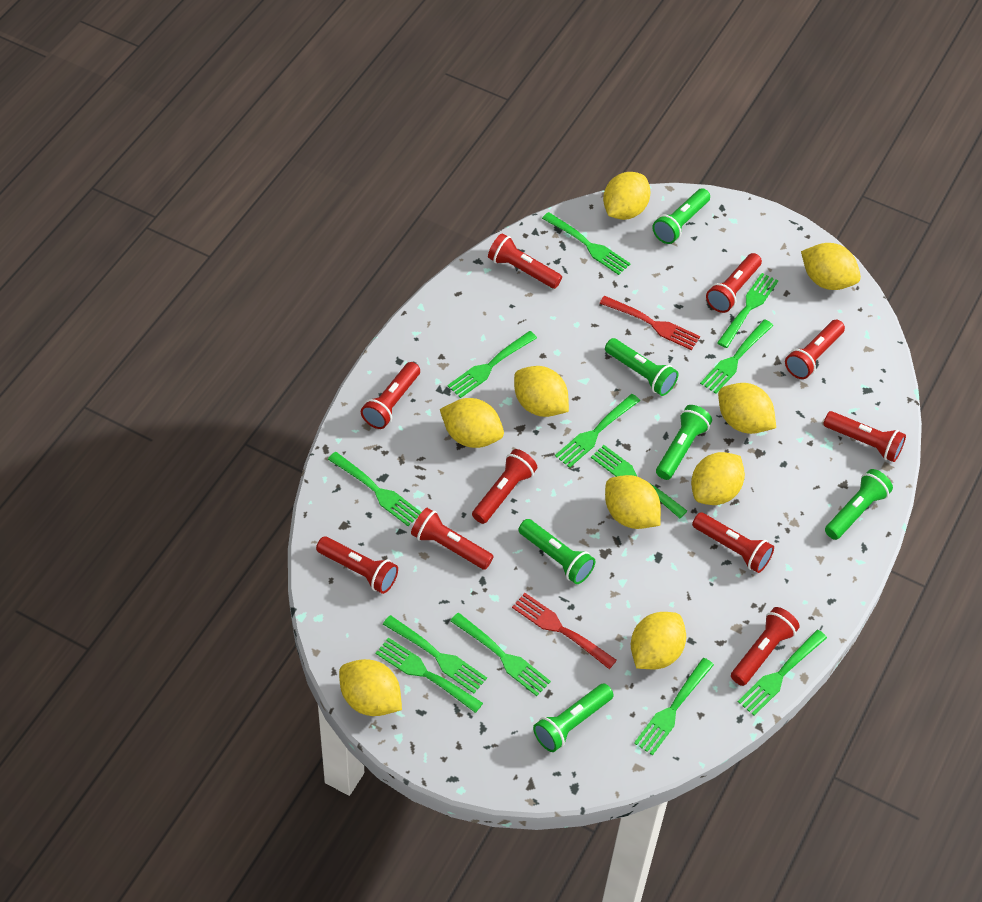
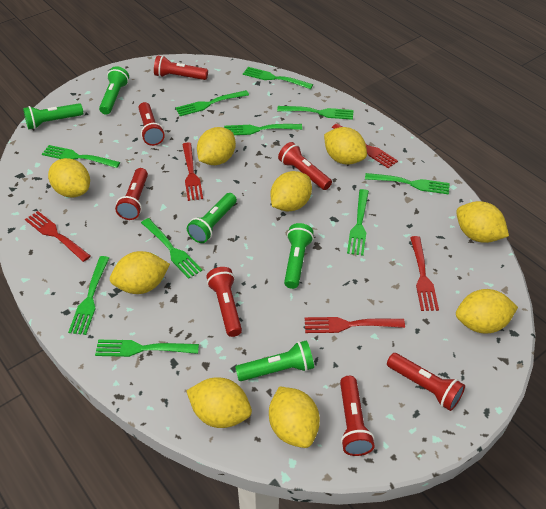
green flashlight: [518,519,595,584] [533,683,613,752] [605,338,678,396] [652,188,710,244] [656,405,712,480] [825,469,893,540] = 6 -> [23,103,83,129] [99,66,129,115] [187,193,237,243] [235,340,314,381] [284,223,314,289] = 5
green fork: [328,452,421,526] [376,638,483,713] [383,615,487,693] [447,331,537,398] [450,613,551,696] [542,212,631,275] [555,394,640,468] [591,445,687,518] [634,658,714,756] [700,319,773,394] [717,273,778,348] [738,630,827,716] = 12 -> [42,145,120,168] [68,256,109,335] [95,340,199,357] [141,218,202,279] [176,90,249,116] [224,124,302,135] [243,67,313,89] [277,106,354,120] [347,189,369,256] [365,173,450,194] = 10
red flashlight: [316,536,398,594] [361,362,420,429] [411,508,494,570] [472,449,537,524] [488,233,562,289] [692,512,774,573] [706,253,762,313] [731,607,800,686] [785,320,845,379] [823,411,906,462] = 10 -> [115,168,148,220] [138,102,165,146] [154,55,208,80] [206,267,242,337] [278,142,332,190] [340,376,375,456] [387,353,465,411] = 7
red fork: [512,593,617,669] [599,296,700,350] = 2 -> [25,211,91,262] [182,142,203,201] [305,317,405,333] [332,124,398,168] [410,236,439,311] = 5

